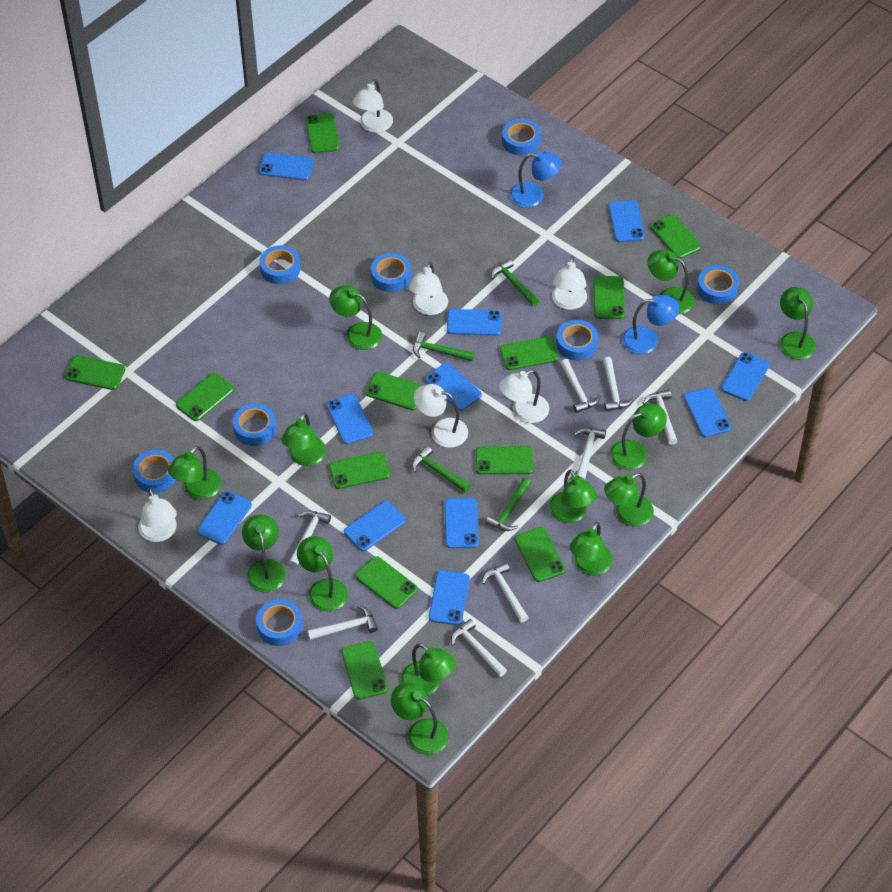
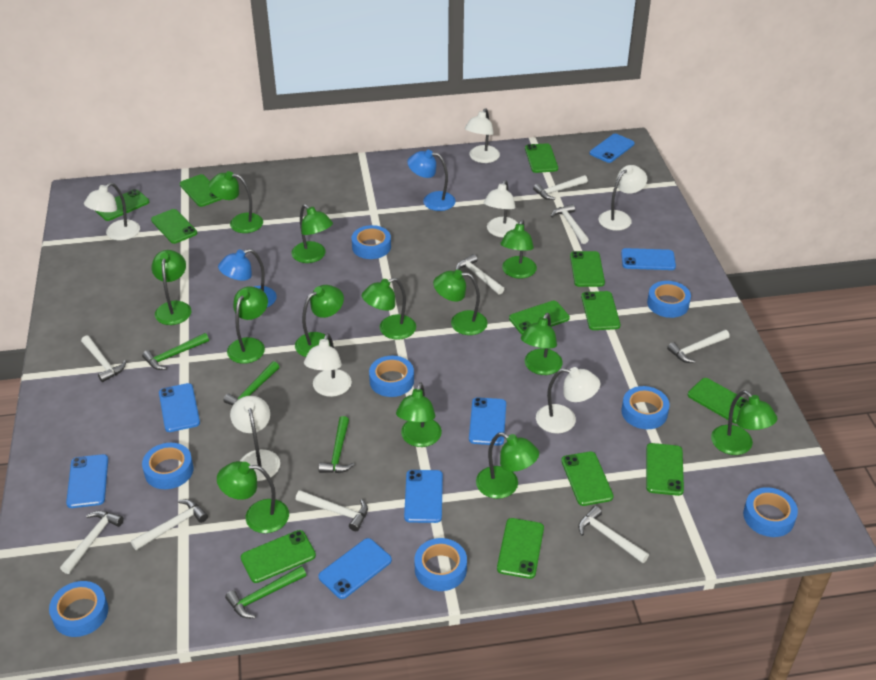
blue phone: [197,491,252,545] [259,153,314,181] [326,394,373,445] [344,501,406,551] [425,363,482,411] [429,570,470,625] [444,498,479,549] [447,309,502,336] [609,200,645,242] [684,388,731,437] [721,352,770,401] = 11 -> [66,454,108,508] [159,383,200,432] [318,538,392,599] [404,470,443,523] [469,397,506,445] [590,134,635,163] [621,248,676,270] = 7
white hammer: [289,511,331,567] [307,605,378,640] [451,619,507,677] [482,562,529,622] [560,359,601,413] [574,428,606,480] [603,357,634,411] [643,389,678,445] = 8 -> [60,511,124,574] [81,336,127,382] [131,499,208,550] [296,490,368,531] [456,254,504,295] [533,175,588,200] [551,204,589,244] [578,506,649,563] [667,330,730,363] = 9
white lamp: [138,488,177,542] [353,79,393,133] [409,261,448,315] [414,384,468,448] [499,369,549,423] [552,256,587,310] = 6 -> [84,183,140,240] [230,396,280,481] [304,333,352,397] [465,108,500,163] [484,180,519,238] [536,367,600,434] [598,165,647,231] = 7

